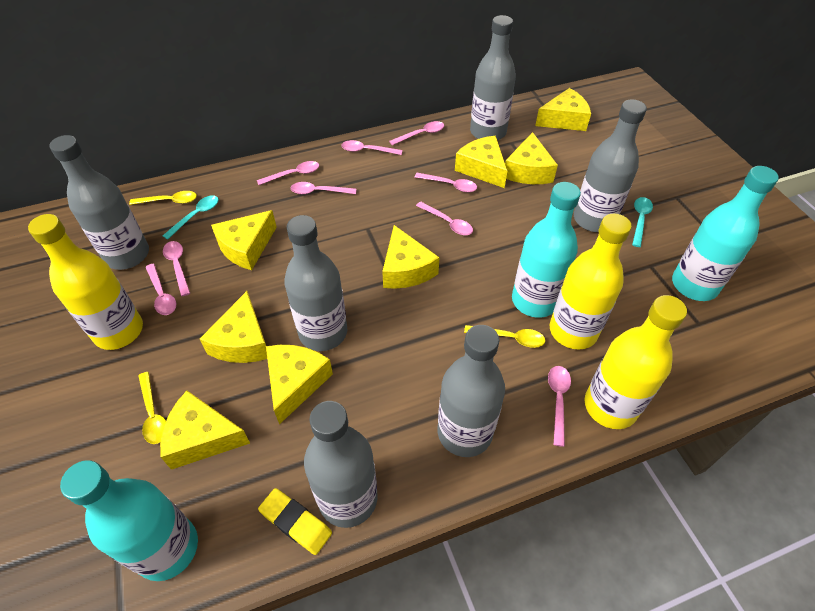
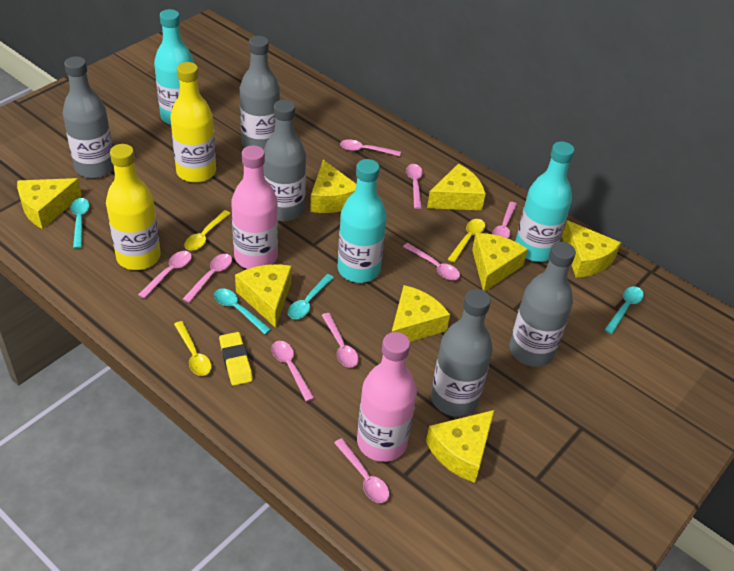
grey bottle: [50,135,149,270] [284,215,347,351] [304,401,378,528] [438,325,505,457] [470,15,516,140] [574,99,647,232] = 6 -> [63,56,114,178] [240,36,280,150] [263,100,306,221] [431,289,493,417] [509,242,576,367] = 5
pink bottle: none = 0 -> [231,145,278,269] [357,332,417,462] = 2
turquoise spoon: [163,195,219,240] [632,197,653,247] = 2 -> [71,198,89,249] [214,288,271,334] [288,274,334,319] [605,286,644,334] = 4
yellow bottle: [28,214,143,350] [550,213,632,349] [584,295,687,429] = 3 -> [106,144,161,270] [170,62,216,183] = 2

